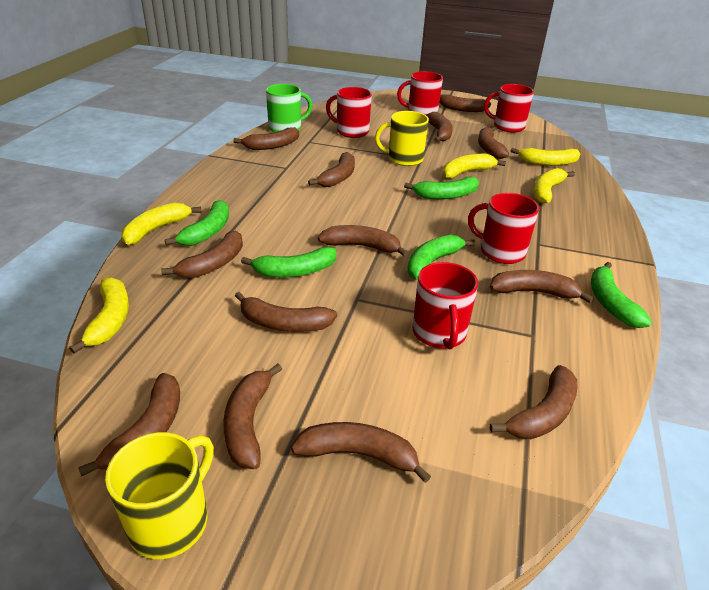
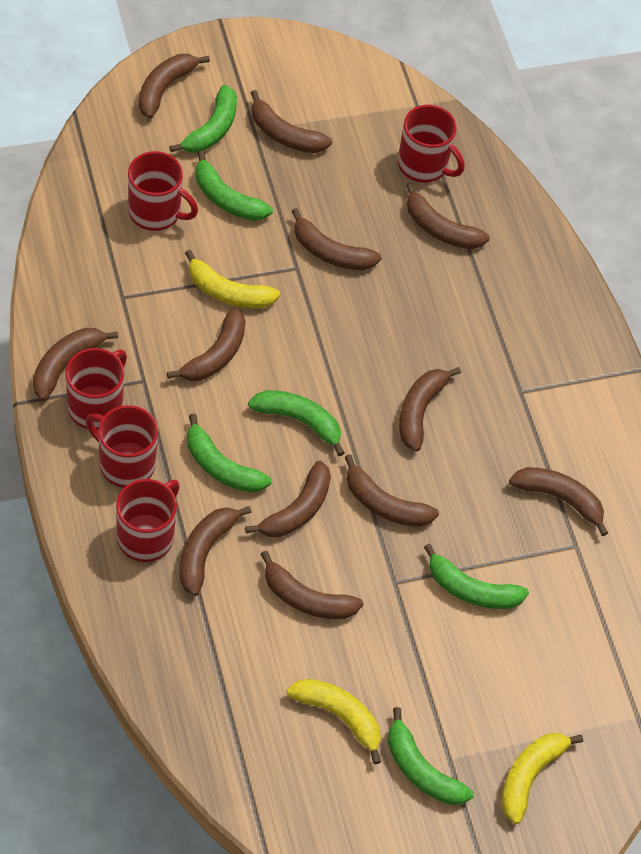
brown banana: [78,373,180,476] [161,231,243,278] [223,364,282,469] [233,127,299,150] [235,292,337,332] [291,422,431,483] [308,152,355,187] [318,225,408,257] [426,112,453,142] [440,95,491,112] [478,127,509,159] [490,270,593,303] [490,365,578,439] = 13 -> [33,328,118,401] [139,54,210,119] [167,307,246,381] [180,506,252,596] [245,461,331,537] [251,90,332,153] [261,551,363,619] [292,208,382,270] [345,454,439,527] [399,367,461,451] [406,182,490,249] [509,467,608,536] = 12
green banana: [165,200,229,246] [241,247,336,277] [404,177,479,199] [407,235,475,280] [591,262,652,328] = 5 -> [169,85,237,153] [187,413,272,493] [196,151,273,221] [248,390,345,456] [388,707,474,805] [424,544,529,609] = 6
green mug: [266,84,313,133] = 1 -> none = 0
yellow banana: [69,277,129,354] [121,203,201,245] [443,154,506,179] [511,148,580,166] [533,168,575,204] = 5 -> [185,250,280,309] [286,679,381,764] [501,733,583,824] = 3
yellow mug: [105,432,214,559] [375,111,429,166] = 2 -> none = 0

